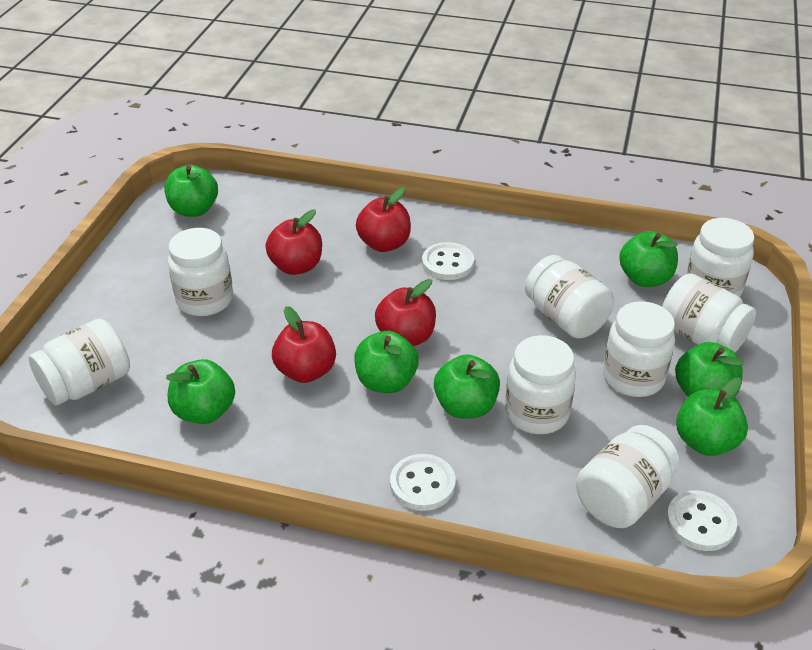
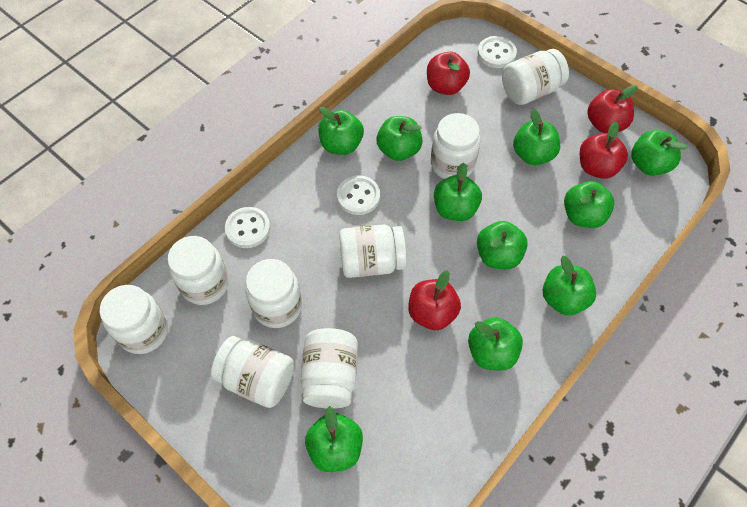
green apple: [164,165,218,217] [166,359,235,424] [354,331,419,393] [434,354,500,419] [619,231,678,287] [675,342,744,397] [676,378,748,456] = 7 -> [305,406,363,472] [318,107,364,155] [377,116,423,161] [434,163,482,221] [468,317,523,371] [477,221,528,269] [513,109,560,165] [543,256,596,315] [564,181,615,228] [631,130,688,176] = 10

